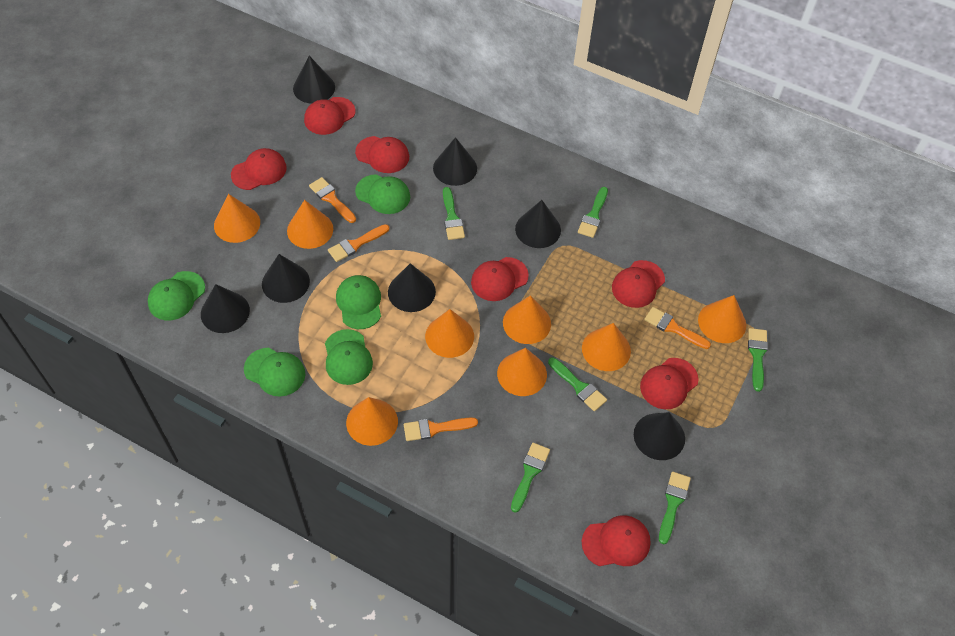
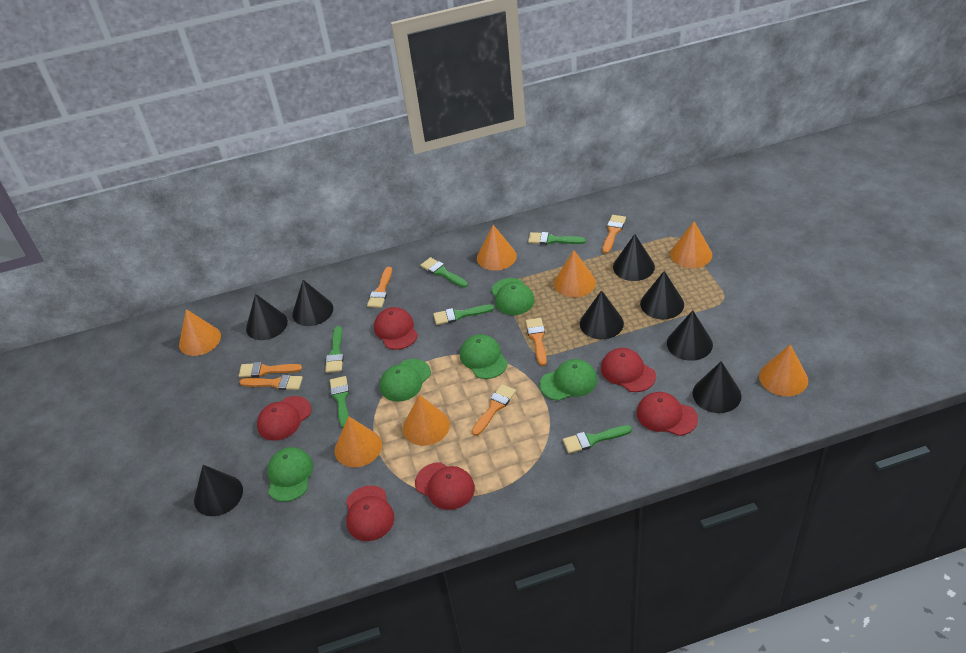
black cone: [201,284,250,333] [262,254,310,303] [293,56,335,103] [388,263,436,312] [433,137,477,186] [515,200,561,248] [634,412,685,460] = 7 -> [194,465,243,516] [246,294,288,340] [292,280,333,326] [580,290,624,339] [613,234,655,281] [640,271,684,319] [667,310,713,361] [693,361,742,413] = 8
orange brush: [309,177,356,223] [328,224,389,262] [404,417,478,441] [644,307,711,349] = 4 -> [239,362,302,378] [240,375,303,390] [367,267,392,308] [472,384,516,436] [526,318,547,366] [602,215,626,254] = 6
orange cone: [214,194,260,243] [287,200,333,249] [346,397,398,446] [425,309,474,358] [497,348,547,396] [503,295,551,344] [582,323,631,371] [698,295,746,343] = 8 -> [179,309,221,356] [335,416,382,467] [403,395,450,446] [477,225,517,270] [554,250,596,297] [670,221,712,268] [759,344,808,396] = 7
red cap: [231,148,287,190] [304,97,355,135] [355,136,409,173] [471,257,529,301] [582,515,651,566] [612,260,665,308] [640,358,699,409] = 7 -> [257,396,311,441] [346,485,394,541] [374,307,418,350] [415,462,475,510] [601,348,656,392] [637,392,698,436] = 6

